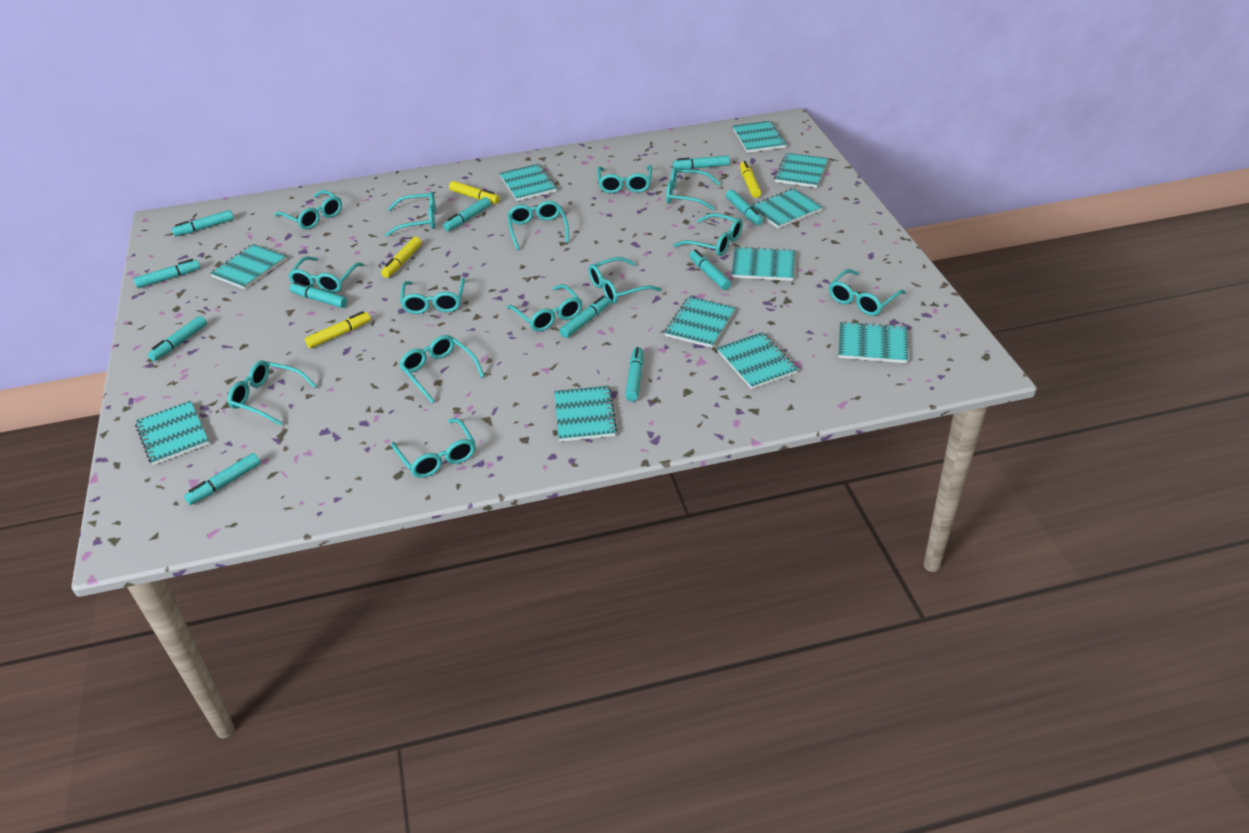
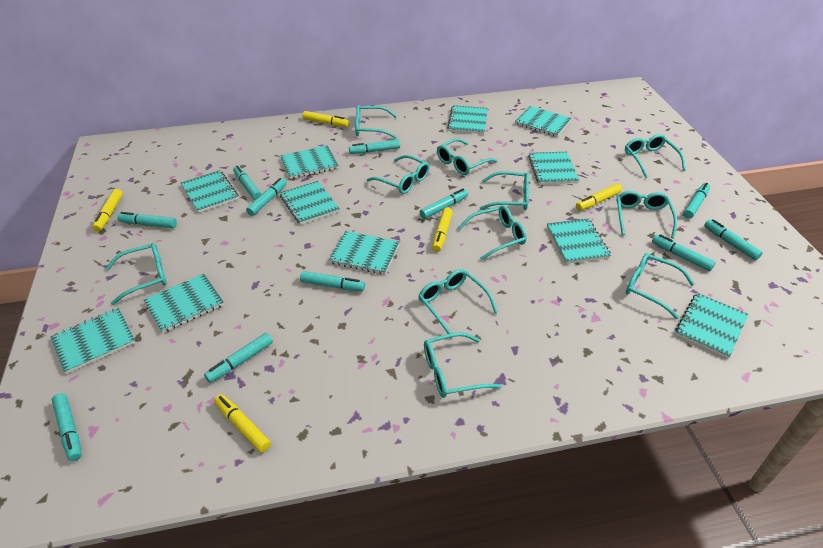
turquoise glasses: [228,360,317,426] [275,190,342,229] [288,256,364,293] [385,192,436,237] [391,418,476,478] [399,335,485,403] [400,278,465,314] [506,284,582,331] [507,201,569,250] [588,257,662,304] [597,165,652,193] [666,167,720,210] [673,213,743,256] [829,269,906,316] = 14 -> [105,243,167,305] [355,105,397,139] [367,155,429,194] [418,269,498,339] [424,332,502,398] [437,138,498,175] [458,205,527,260] [480,171,529,210] [617,191,677,239] [625,134,686,178] [626,253,695,319] = 11
yellow marker: [305,311,371,348] [381,237,422,278] [449,181,500,204] [740,161,761,198] = 4 -> [92,189,123,232] [214,394,271,453] [303,111,349,127] [432,207,453,252] [576,184,622,211] = 5

